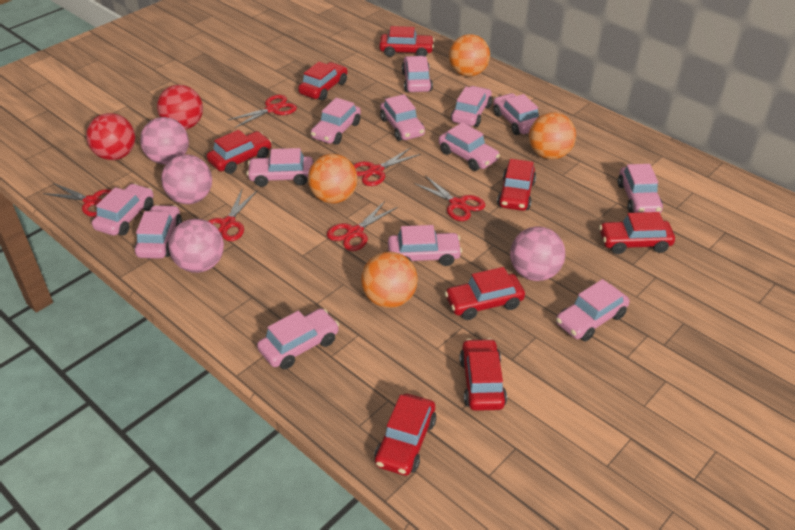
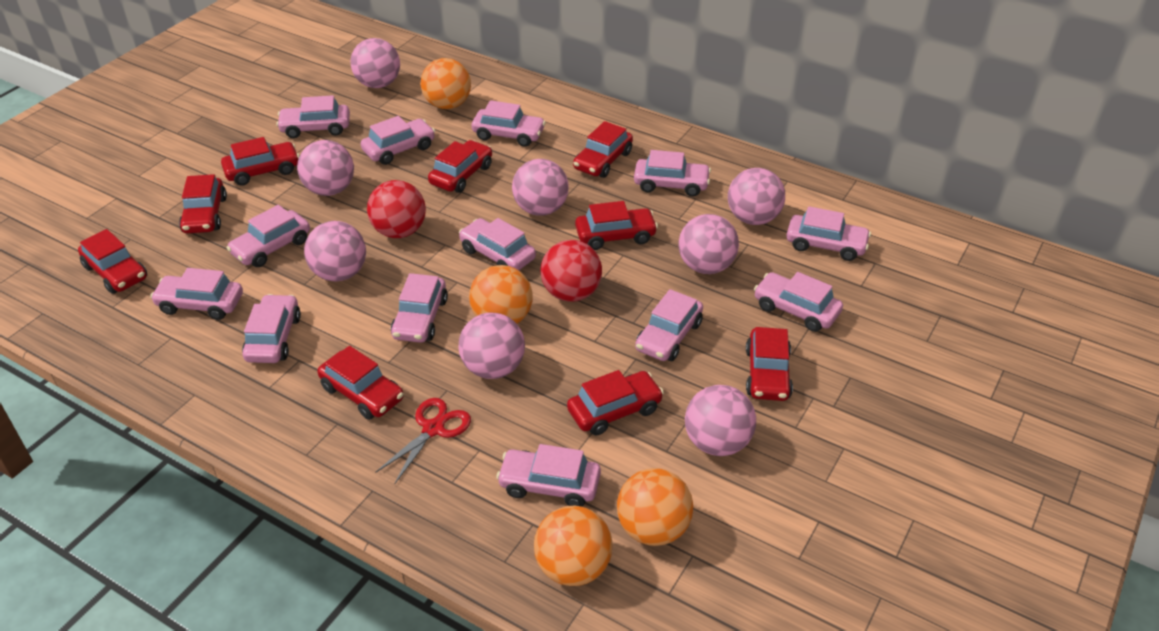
pink ball: [140,117,189,164] [161,155,212,204] [168,219,224,273] [510,226,565,281] = 4 -> [297,140,354,196] [304,221,366,281] [350,38,400,88] [458,313,525,379] [512,159,569,216] [678,214,739,274] [685,385,756,456] [728,168,785,225] = 8
red car: [207,130,272,174] [298,62,348,101] [374,394,436,476] [379,26,434,57] [445,267,525,320] [459,338,507,411] [497,159,536,211] [599,212,675,254] = 8 -> [78,229,147,294] [179,174,227,234] [221,137,299,186] [317,346,404,420] [428,140,492,193] [567,370,664,435] [573,121,633,178] [575,201,658,250] [746,327,793,401] = 9
red scissors: [43,183,112,217] [208,190,257,241] [228,95,297,128] [327,201,398,251] [353,148,421,186] [414,175,485,221] = 6 -> [375,398,471,483] = 1

